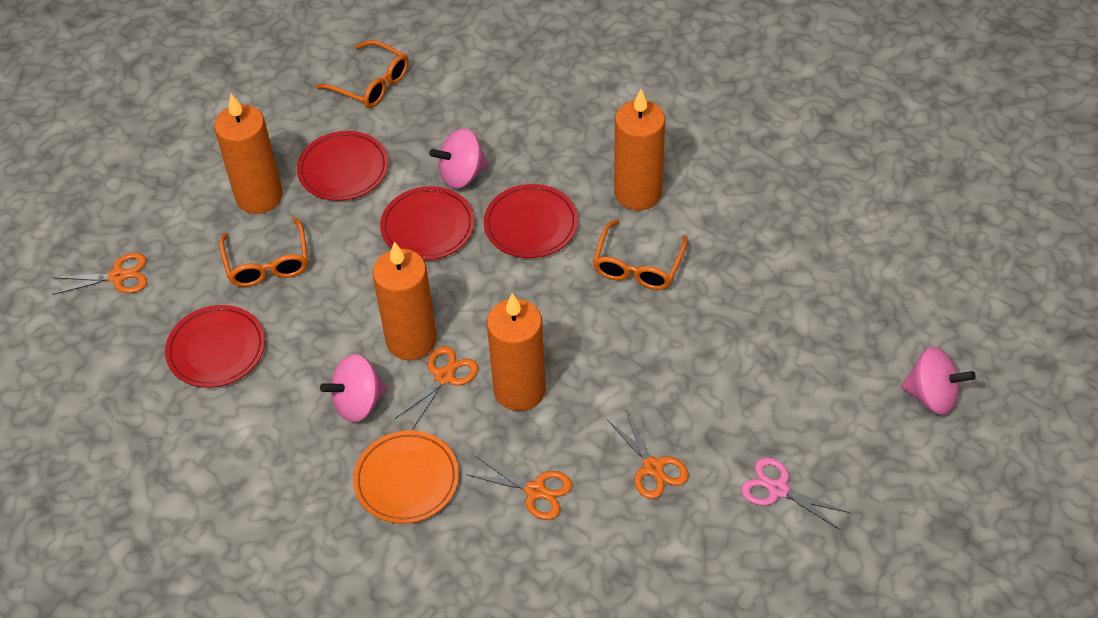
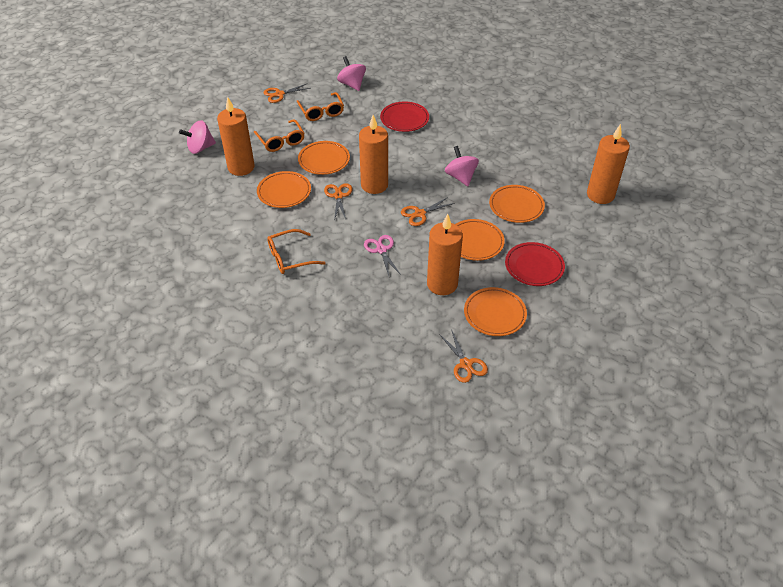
orange plate: [353,430,459,524] = 1 -> [257,171,311,208] [298,141,350,175] [455,219,505,261] [464,287,527,336] [489,185,545,223] = 5
red plate: [165,305,265,388] [297,131,388,201] [380,186,474,261] [484,184,578,258] = 4 -> [380,101,429,132] [505,242,565,286] = 2

